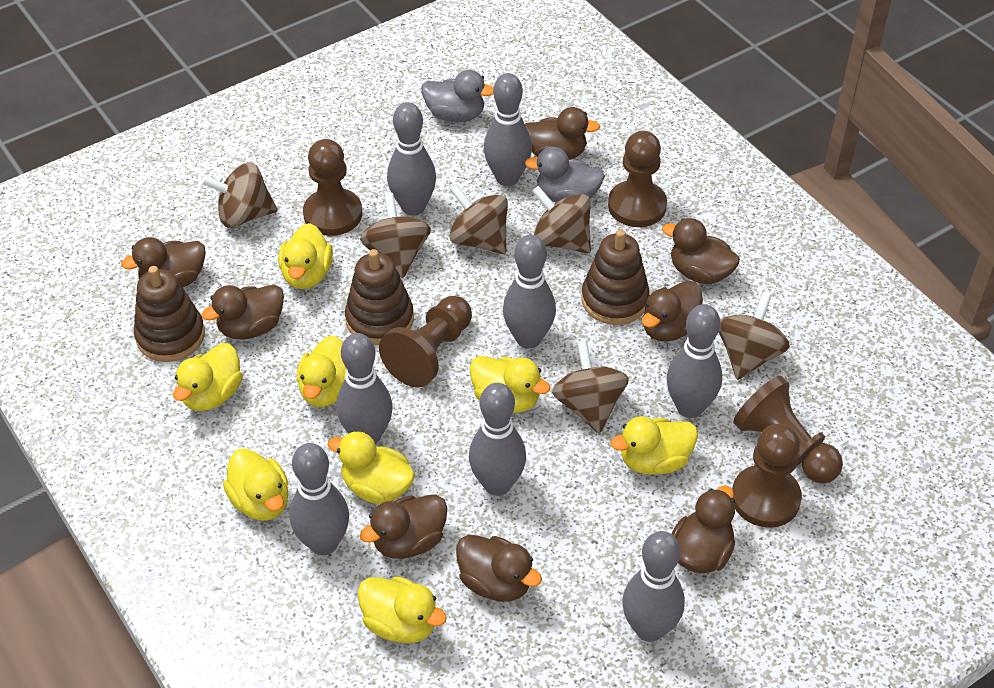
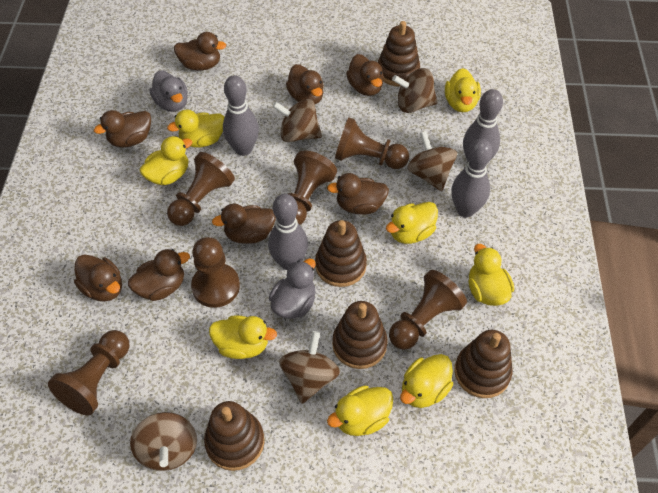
brown pawn: [303,139,362,236] [379,296,472,387] [608,131,667,227] [732,424,802,528] [733,376,843,483] = 5 -> [48,330,129,415] [167,152,235,226] [191,237,240,308] [288,150,337,225] [335,117,409,169] [389,270,467,350] = 6
brown spinning top: [201,162,278,228] [360,193,431,278] [449,184,508,254] [532,186,591,253] [552,341,629,434] [719,292,790,380] = 6 -> [130,412,197,471] [273,99,322,142] [279,331,340,404] [392,68,438,113] [407,131,457,191] = 5
brown stacking toy: [134,266,205,362] [345,249,414,345] [582,229,650,325] = 3 -> [204,401,264,471] [315,220,367,287] [332,301,388,369] [378,21,420,87] [454,330,512,398] = 5
grey bowling pin: [289,443,349,555] [336,333,393,444] [387,102,436,216] [469,383,526,496] [483,73,532,186] [503,234,556,349] [622,531,685,642] [667,304,722,418] = 8 -> [223,75,259,156] [268,194,308,270] [451,139,493,217] [463,89,503,162] = 4

